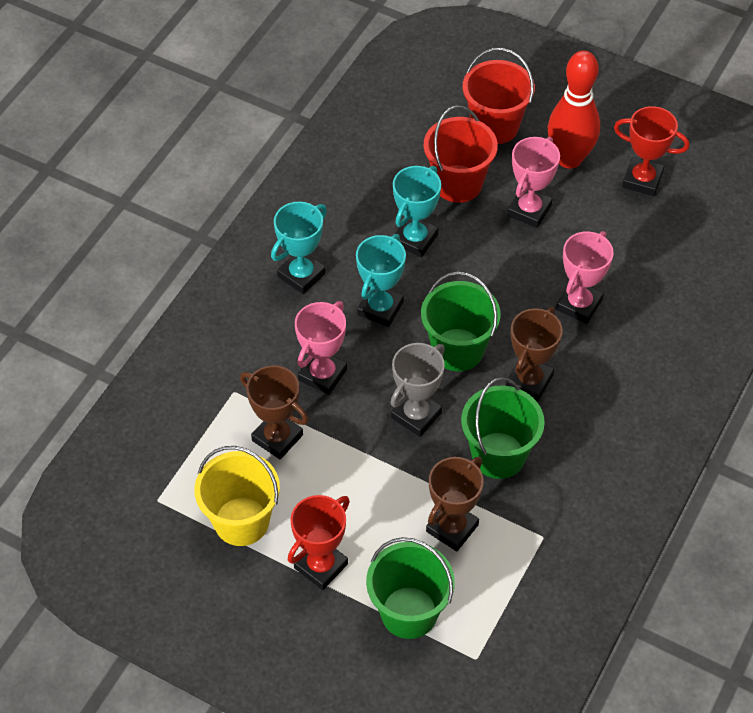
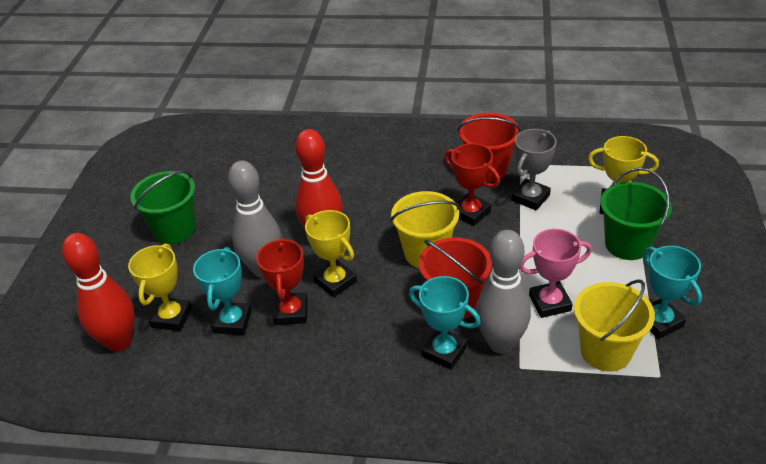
brown trophy: [240,365,308,459] [426,457,484,551] [506,307,563,401] = 3 -> none = 0
green bucket: [366,537,455,639] [421,271,501,371] [461,377,545,479] = 3 -> [130,170,196,244] [600,168,672,260] = 2
grey bowling pin: none = 0 -> [228,160,282,278] [476,230,531,354] = 2
pink trophy: [295,301,347,395] [507,137,560,228] [556,231,614,324] = 3 -> [519,229,592,318] = 1
red bowling pin: [548,50,600,169] = 1 -> [62,233,134,352] [295,129,343,229] = 2
yellow bucket: [194,446,280,546] = 1 -> [390,191,460,268] [574,279,655,372] = 2
yellow trophy: none = 0 -> [128,244,192,331] [305,210,357,298] [588,136,659,214] = 3

